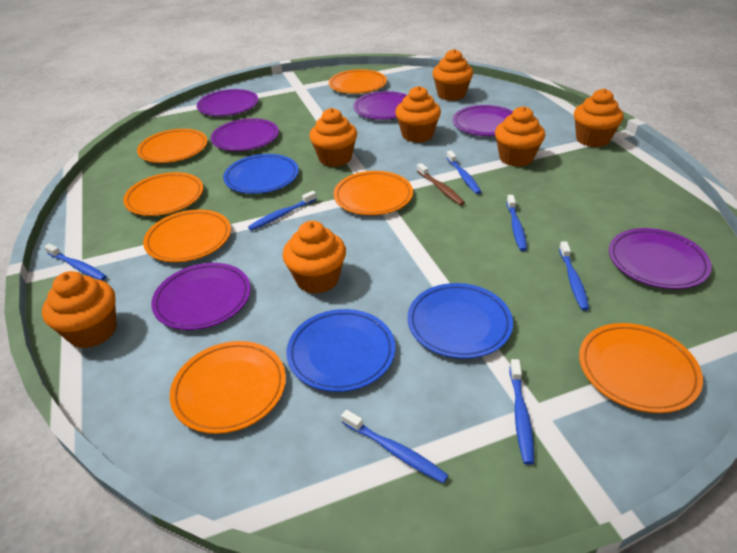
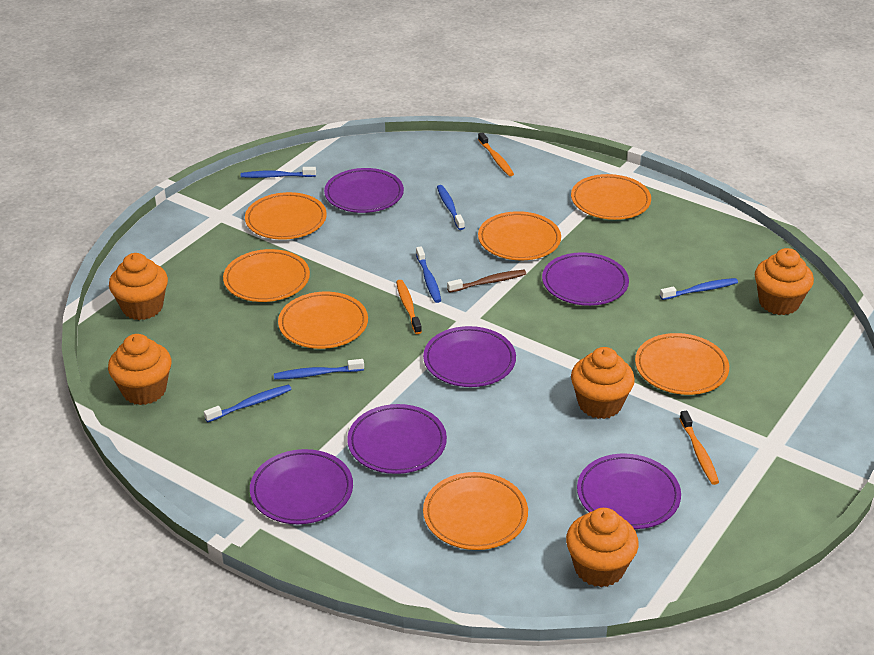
blue plate: [223,154,299,194] [286,309,395,392] [407,283,513,359] = 3 -> none = 0
blue toothbrush: [44,244,107,281] [248,191,317,231] [341,410,448,484] [446,151,481,194] [506,195,527,251] [509,359,534,465] [559,241,589,311] = 7 -> [204,385,292,422] [241,167,316,178] [274,359,364,380] [416,246,441,303] [437,185,465,230] [660,278,738,300] = 6
orange cupcake: [42,271,117,348] [282,221,346,294] [309,108,357,167] [395,86,441,143] [432,49,473,101] [495,106,545,167] [574,88,624,147] = 7 -> [108,334,171,405] [109,253,168,320] [566,508,639,587] [571,347,635,419] [755,248,814,315] = 5
orange toothbrush: none = 0 -> [396,280,422,334] [478,132,514,176] [679,411,719,485] = 3

